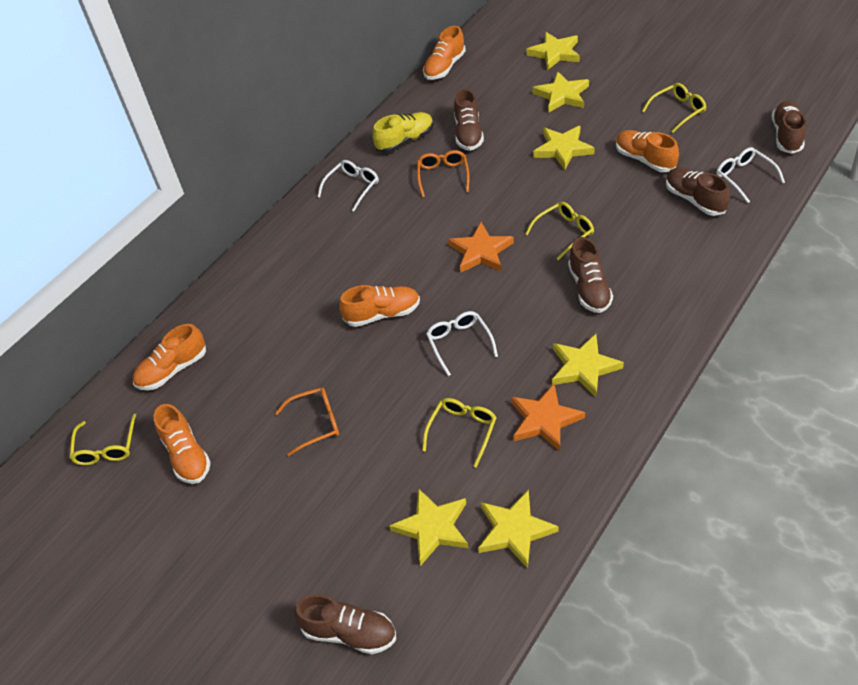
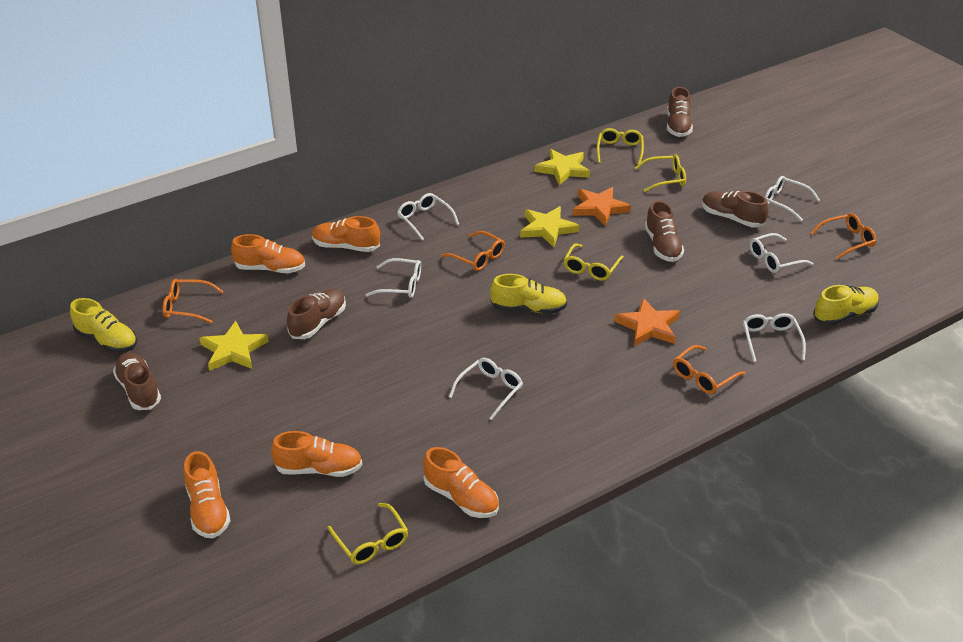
orange glasses: [275,387,339,456] [417,150,470,198] = 2 -> [163,279,224,323] [441,231,505,271] [673,345,745,394] [810,213,877,260] = 4
white glasses: [317,160,379,212] [426,311,498,376] [716,147,785,203] = 3 -> [366,258,421,298] [397,193,459,240] [449,358,523,420] [743,313,806,362] [750,233,813,273] [765,176,820,221] = 6
yellow shoe: [373,112,434,153] = 1 -> [70,298,137,353] [490,274,567,314] [813,285,879,325] = 3
yellow star: [389,488,469,566] [478,489,558,569] [526,32,580,70] [532,72,589,113] [533,126,595,170] [552,334,624,397] = 6 -> [199,321,269,371] [520,206,580,247] [534,149,590,186] = 3

